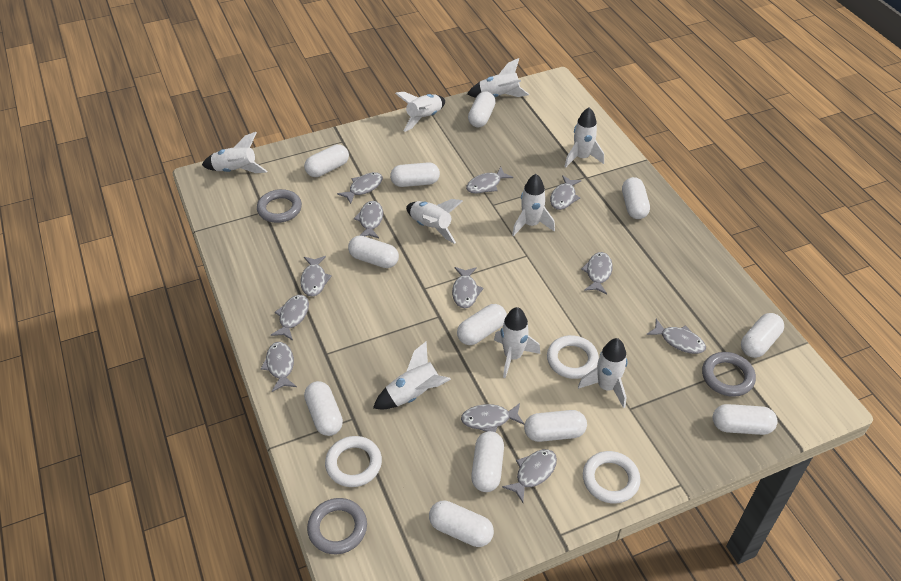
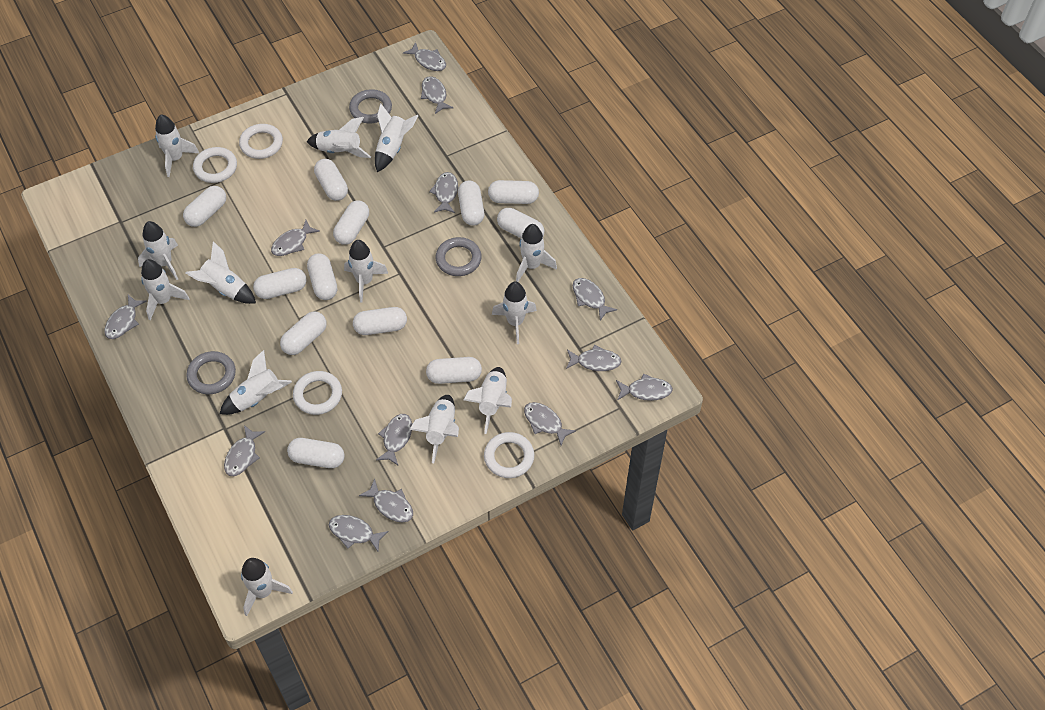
grey fish: [261,342,297,392] [271,295,309,340] [300,256,332,297] [337,172,383,204] [354,201,383,238] [452,267,484,308] [461,403,524,433] [466,167,513,194] [502,449,557,503] [550,175,582,210] [581,252,613,294] [646,319,706,354] = 12 -> [104,295,147,339] [224,425,265,476] [271,220,320,256] [329,515,389,552] [359,478,413,523] [376,414,412,465] [403,42,446,71] [421,76,454,114] [429,172,458,213] [524,402,576,445] [566,345,622,371] [573,278,617,321] [616,373,673,401] = 13
white ring: [325,436,382,487] [547,335,599,379] [583,451,640,504] = 3 -> [193,147,237,183] [239,124,283,159] [293,371,342,415] [484,432,534,478] = 4
white rocket: [202,132,267,173] [373,342,451,409] [395,92,445,132] [406,199,463,244] [467,58,529,98] [494,307,540,378] [512,174,555,236] [564,107,604,168] [578,338,627,408] = 9 -> [138,221,178,280] [141,259,190,320] [155,115,199,177] [185,241,256,304] [220,350,292,415] [241,558,293,616] [306,117,371,158] [344,240,389,302] [375,103,418,172] [409,395,459,463] [463,367,512,434] [492,282,537,344] [516,224,557,282] = 13

